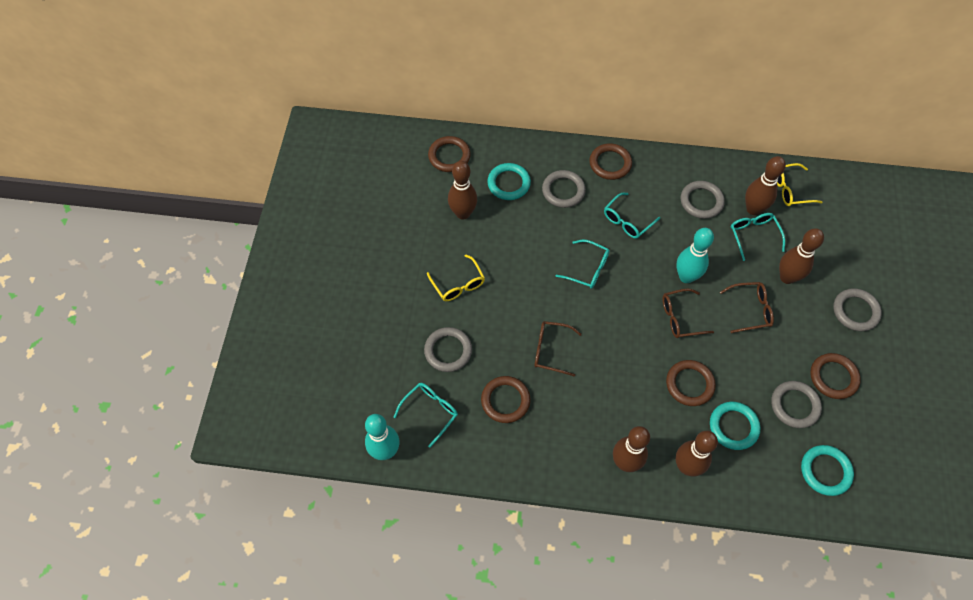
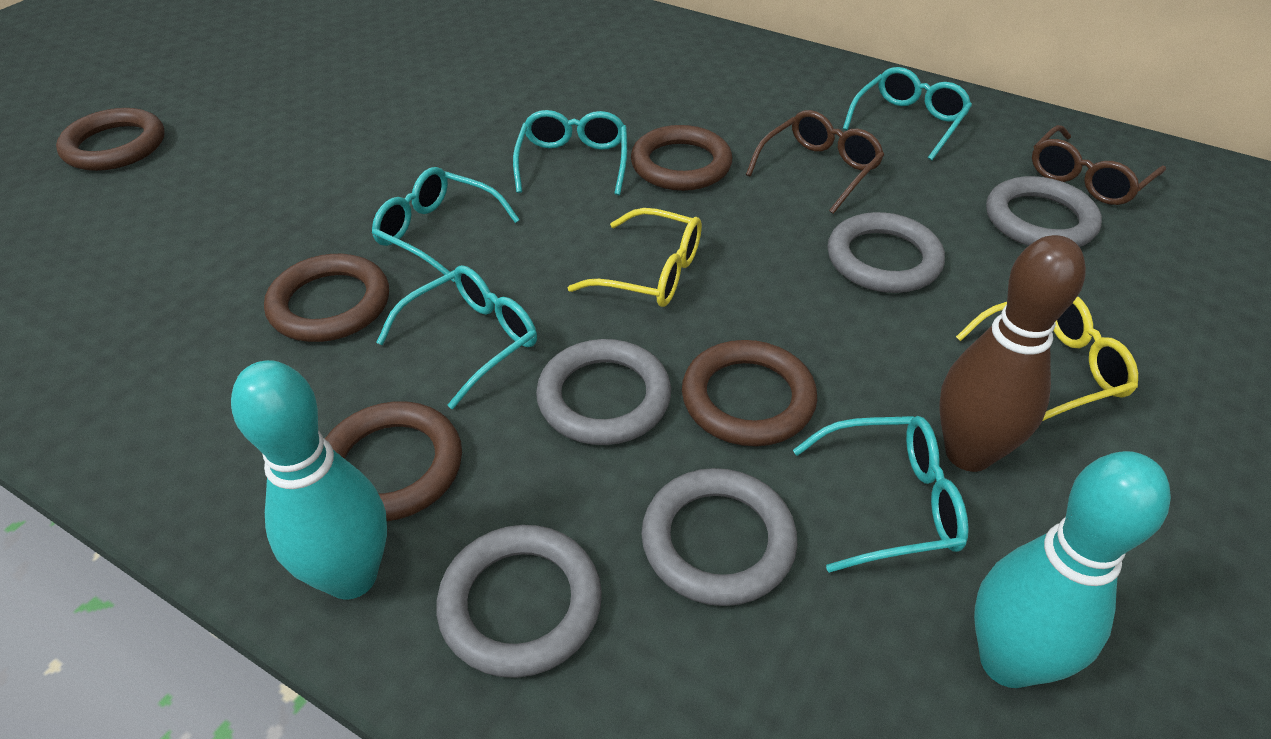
brown bowling pin: [448,161,477,220] [613,426,650,472] [676,431,718,477] [745,156,786,215] [779,228,824,284] = 5 -> [939,235,1086,472] = 1
brown glasses: [534,321,582,376] [663,289,714,338] [720,282,774,333] = 3 -> [746,110,884,214] [1032,125,1166,205] = 2
turquoise glasses: [394,383,458,448] [555,240,610,289] [604,193,660,239] [731,213,785,261] = 4 -> [372,167,520,282] [376,265,537,409] [513,110,627,195] [793,416,969,573] [843,67,972,161] = 5
turquoise ring: [487,163,531,200] [710,402,761,450] [801,445,854,496] = 3 -> none = 0

